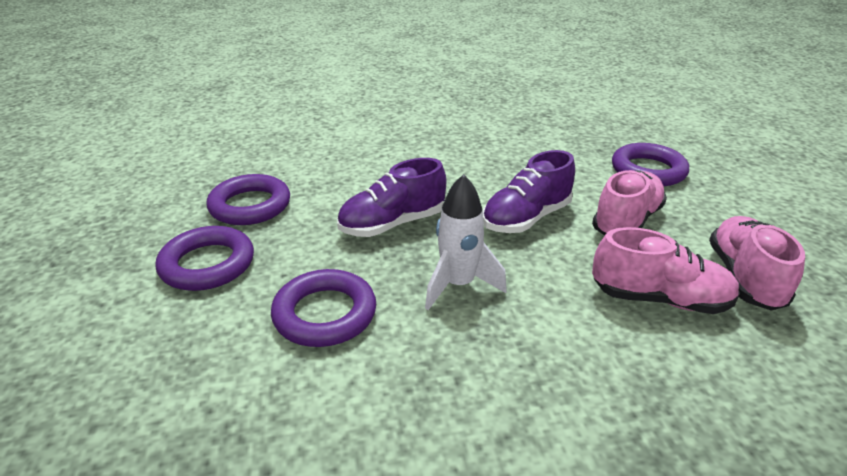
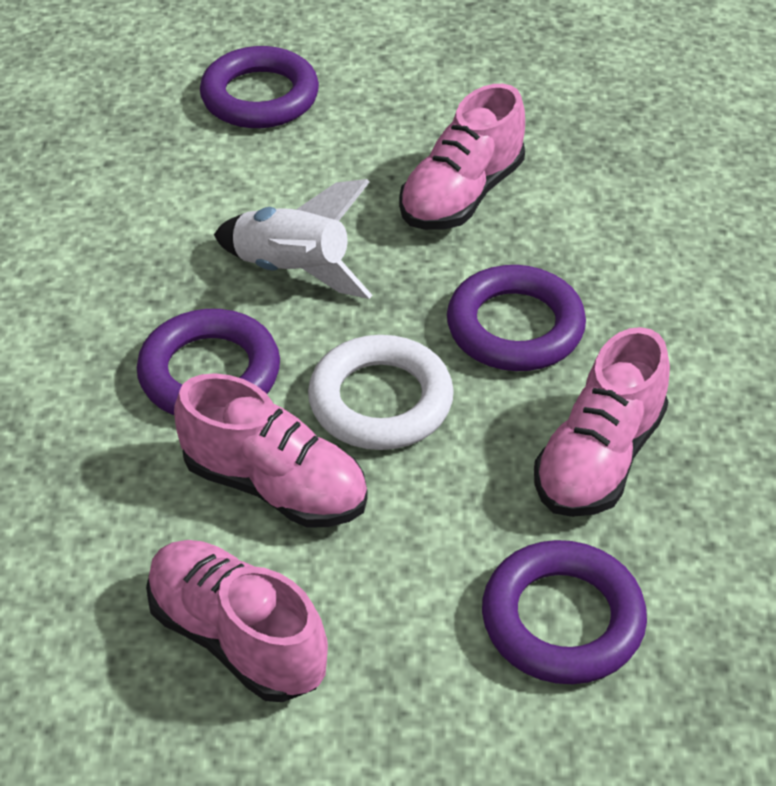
pink shoe: [592,170,667,236] [592,227,740,314] [709,216,805,311] = 3 -> [146,540,328,702] [174,373,368,527] [399,84,525,230] [534,327,670,517] = 4
purple shoe: [337,158,446,237] [483,150,575,233] = 2 -> none = 0
white ring: none = 0 -> [308,335,454,450] = 1

